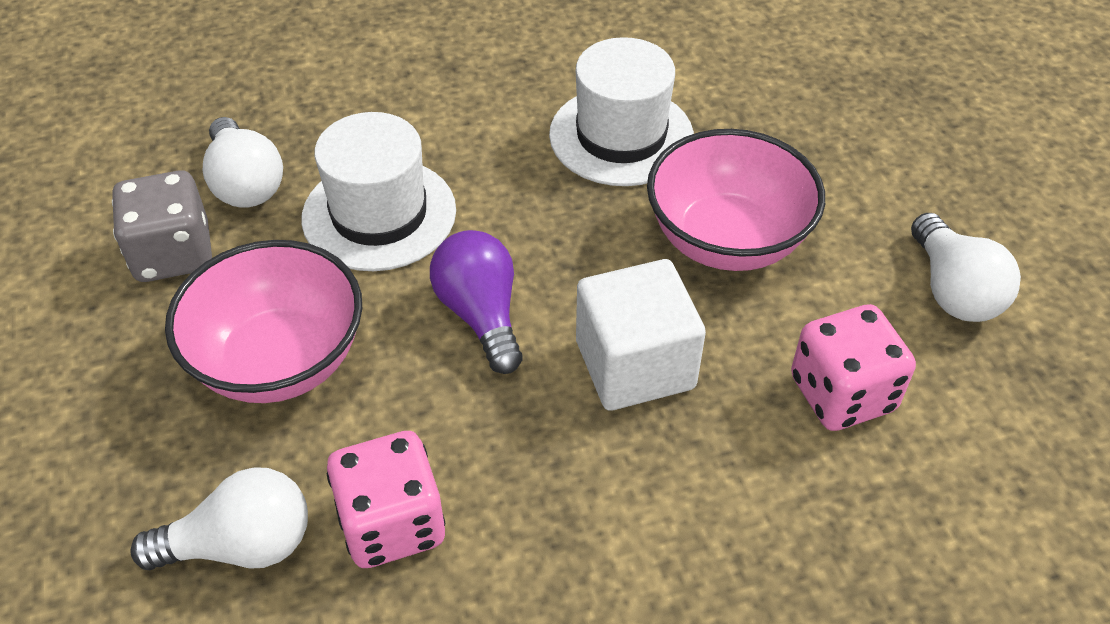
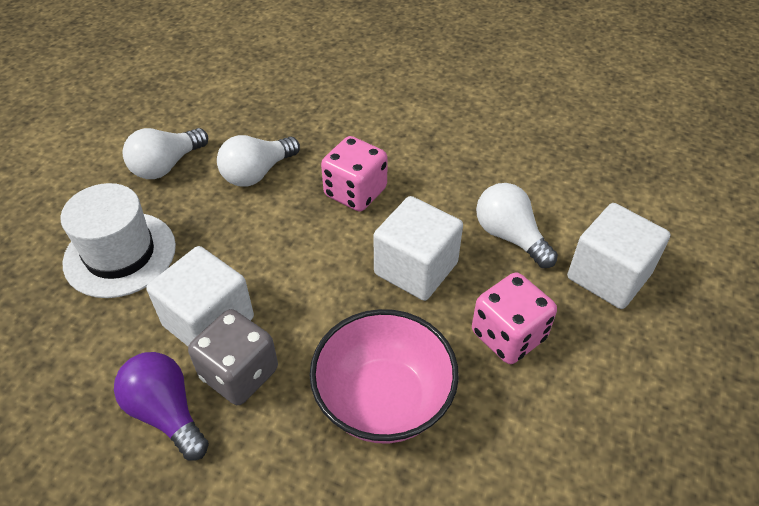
pink bowl: [165,240,362,403] [647,129,825,271] = 2 -> [310,309,459,444] = 1
white cube: [576,259,706,411] = 1 -> [146,246,254,346] [374,196,463,301] [567,203,670,309] = 3
white hat: [302,112,456,271] [549,37,694,186] = 2 -> [61,183,176,298] = 1

